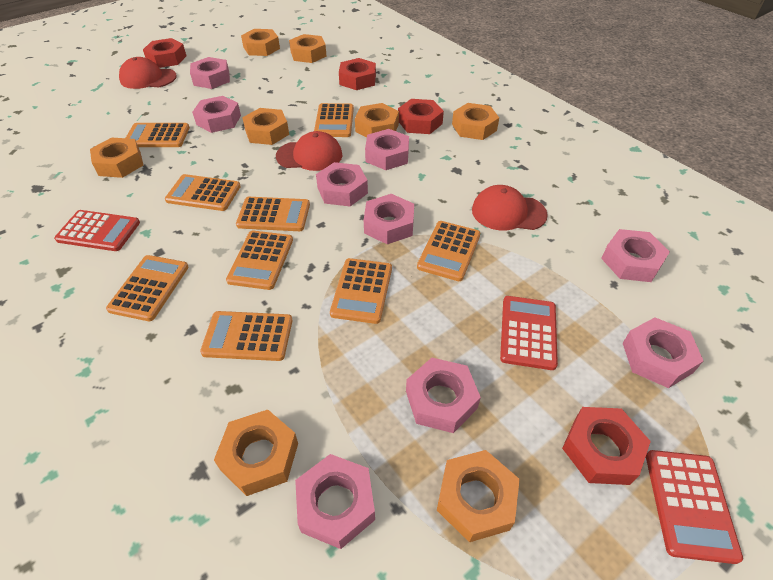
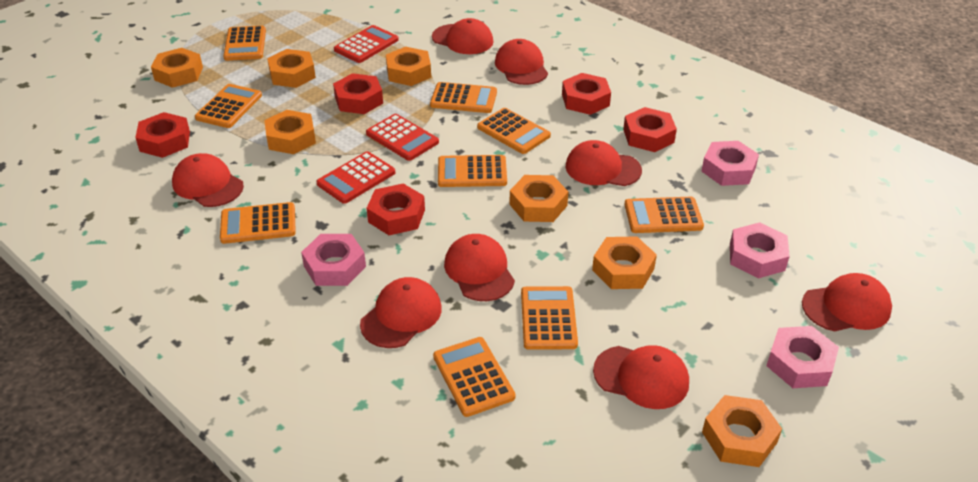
orange nut: [90,137,143,178] [214,410,298,496] [241,29,280,56] [242,108,289,145] [289,34,327,63] [355,103,399,138] [437,450,520,542] [452,103,499,140] = 8 -> [151,48,203,88] [264,110,316,154] [267,49,316,88] [386,47,431,86] [509,175,568,222] [592,236,657,289] [702,395,782,467] = 7
pink nut: [190,57,230,89] [192,96,241,133] [295,454,375,549] [316,162,368,206] [364,194,414,244] [365,129,409,170] [406,358,481,433] [601,229,670,282] [623,317,703,388] = 9 -> [301,234,366,286] [702,141,759,186] [730,222,790,278] [766,326,839,388] = 4
red cap: [119,57,177,89] [276,131,343,171] [472,185,548,231] = 3 -> [172,153,244,207] [360,277,442,348] [432,18,494,54] [444,234,515,301] [495,39,548,85] [566,140,642,186] [593,345,689,409] [802,273,892,332] = 8
red nut: [143,38,186,68] [339,58,376,90] [398,99,444,134] [562,407,651,485] = 4 -> [135,112,190,158] [333,73,383,114] [367,184,425,235] [562,73,611,115] [623,107,677,152] = 5

